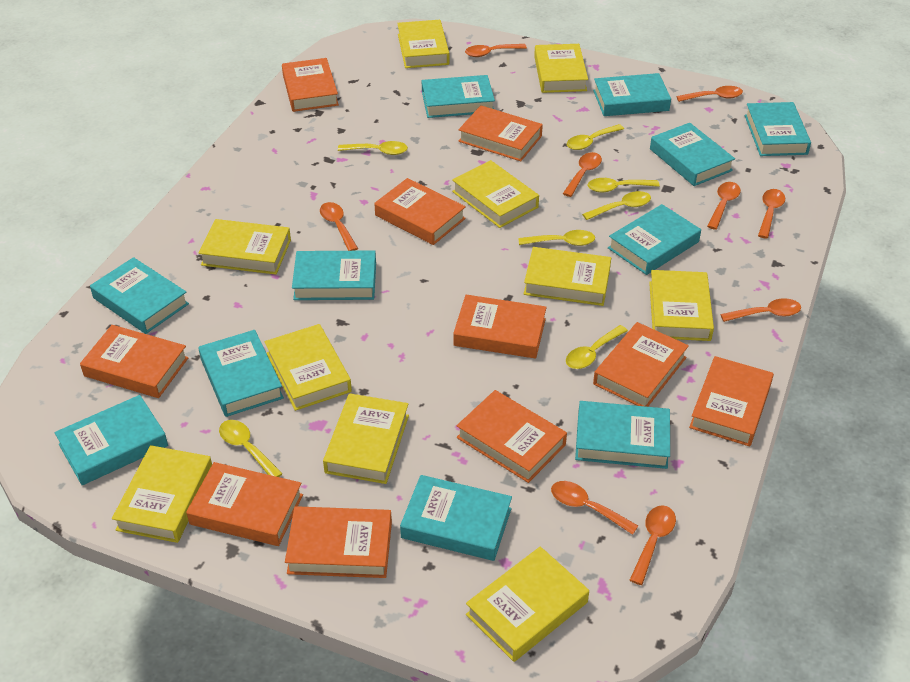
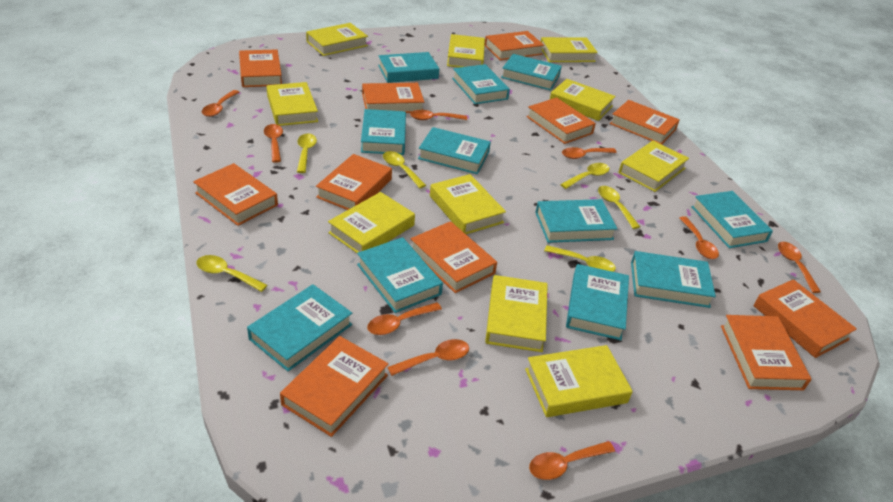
orange book: [80,325,189,398] [186,462,303,546] [282,58,339,112] [285,506,392,578] [374,178,466,245] [453,295,547,359] [457,390,567,483] [459,105,543,161] [593,322,689,407] [689,356,774,446] = 10 -> [193,163,278,226] [239,49,282,87] [280,336,388,437] [316,154,392,210] [362,83,424,113] [411,221,497,293] [485,31,544,60] [526,98,596,144] [610,100,680,145] [721,315,811,390] [753,279,857,358] = 11
yellow spoon: [219,420,283,477] [338,141,408,155] [518,230,595,246] [566,325,628,369] [567,124,624,150] [582,191,651,220] [588,178,660,192] = 7 -> [196,255,267,292] [297,134,317,173] [383,151,426,188] [544,245,616,272] [560,163,610,189] [598,186,640,229] = 6

